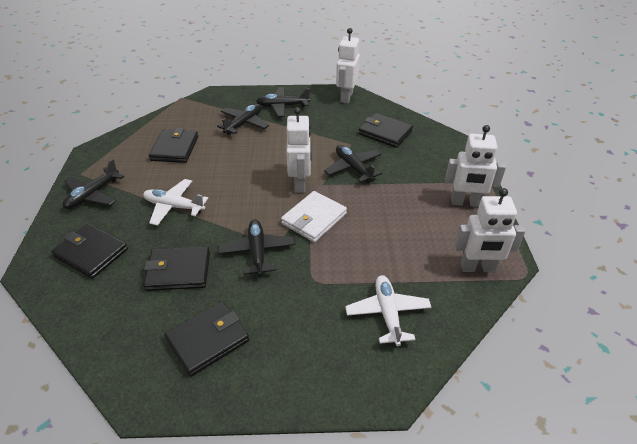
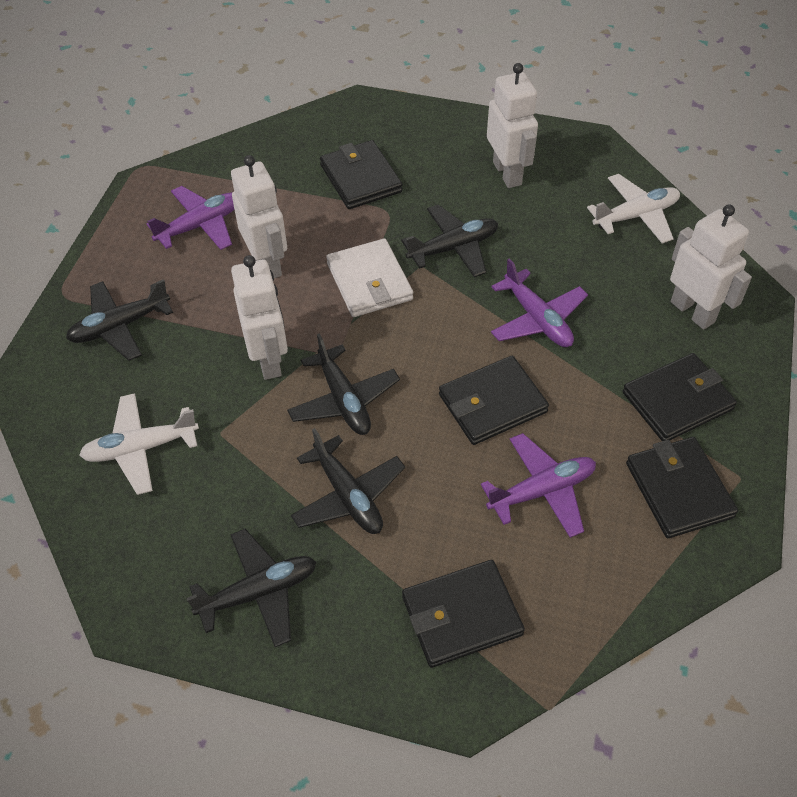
purple plane: none = 0 -> [147,186,234,250] [481,433,596,538] [491,258,588,347] = 3

